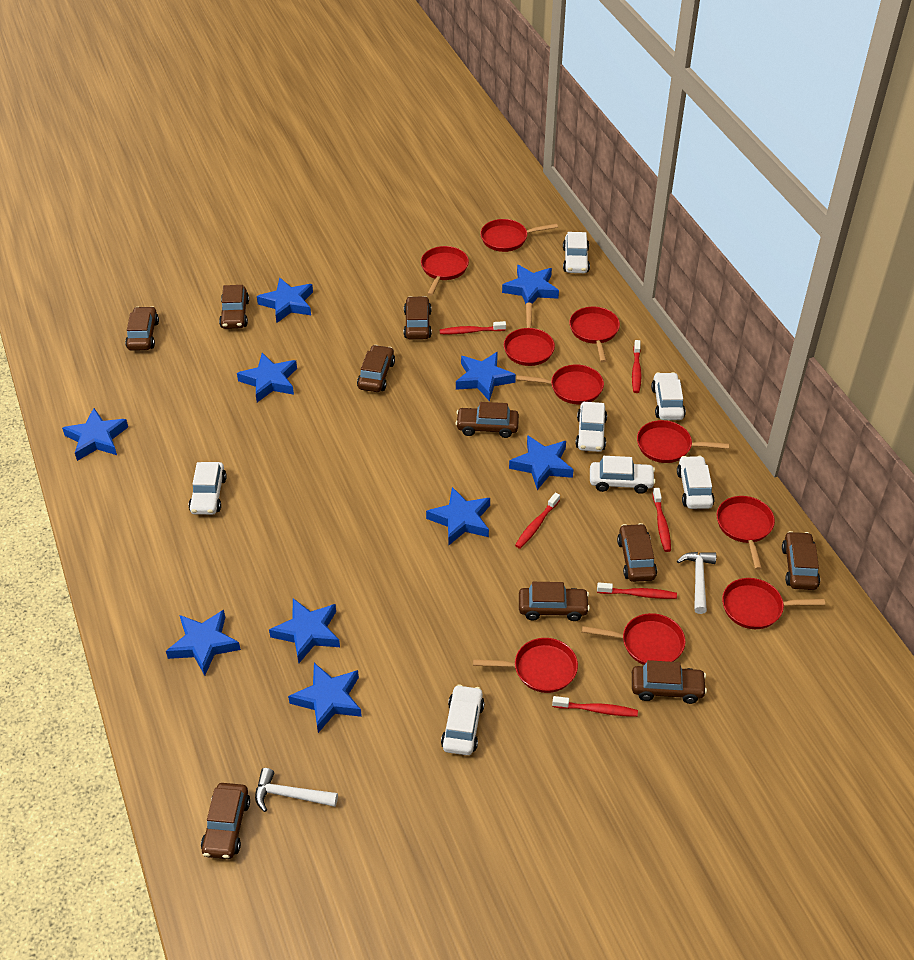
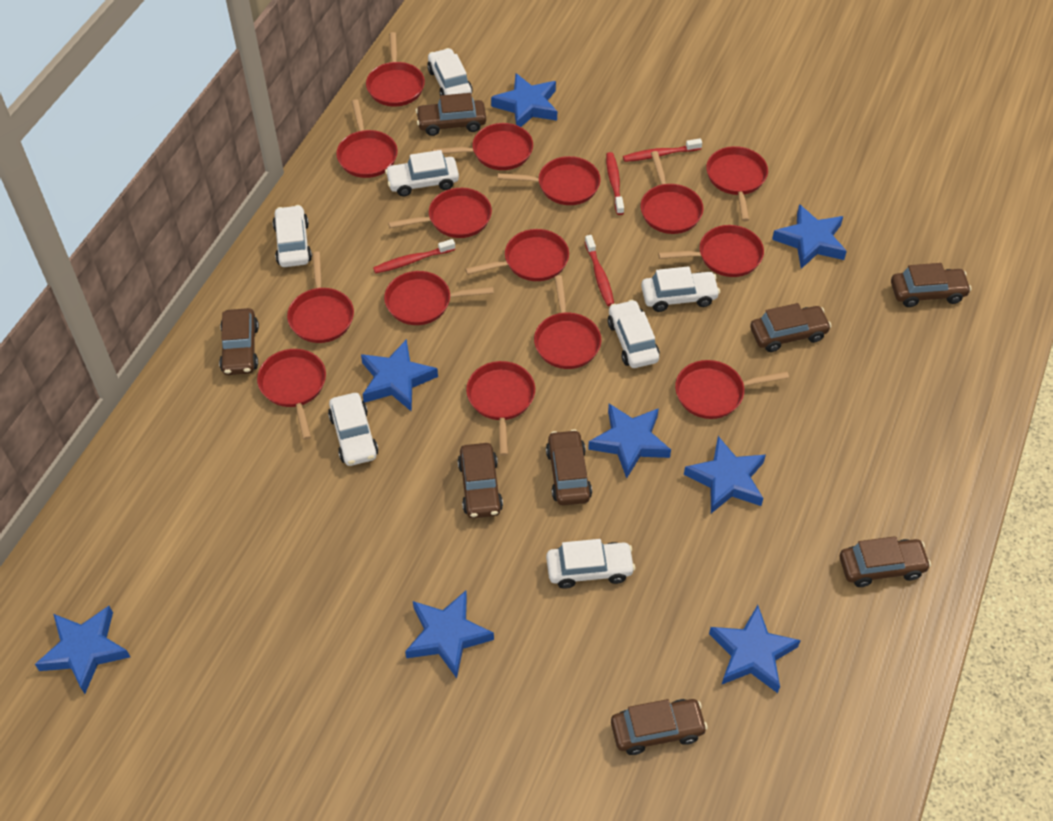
blue star: [62,408,128,461] [166,610,241,676] [237,353,297,402] [257,278,313,323] [269,598,340,663] [288,663,362,733] [426,487,490,545] [456,352,516,401] [502,265,559,304] [509,435,573,490] = 10 -> [35,606,130,694] [361,339,438,412] [405,591,494,678] [491,73,557,127] [588,404,671,478] [684,436,766,513] [709,605,801,693] [772,204,847,269] = 8
brown car: [125,306,159,351] [201,783,250,859] [219,285,249,329] [357,345,395,392] [404,296,432,340] [455,402,519,438] [519,582,590,621] [617,523,657,582] [632,660,707,704] [782,531,820,590] = 10 -> [219,308,259,375] [416,93,486,136] [458,443,503,518] [546,429,592,505] [611,699,708,755] [750,303,831,352] [840,536,931,587] [891,263,972,307] = 8
red pan: [421,246,469,296] [473,638,578,693] [480,219,558,252] [504,303,555,366] [516,364,604,404] [569,307,620,363] [582,613,685,665] [637,420,729,463] [716,496,775,570] [722,578,825,629] = 10 -> [257,349,326,440] [287,251,354,343] [336,99,398,178] [366,32,425,106] [384,271,494,325] [388,188,492,238] [432,123,533,170] [465,229,569,281] [466,361,535,456] [497,156,601,205] [534,275,601,369] [641,151,703,234] [658,225,764,277] [675,360,789,419] [706,146,768,221] = 15
red toothbrush: [440,321,506,334] [515,492,560,549] [552,696,638,717] [597,582,677,599] [632,340,642,393] [652,488,671,552] = 6 -> [373,239,455,274] [585,235,614,306] [606,152,624,215] [623,139,702,162] = 4
white hammer: [255,768,338,812] [677,552,716,614] = 2 -> none = 0

